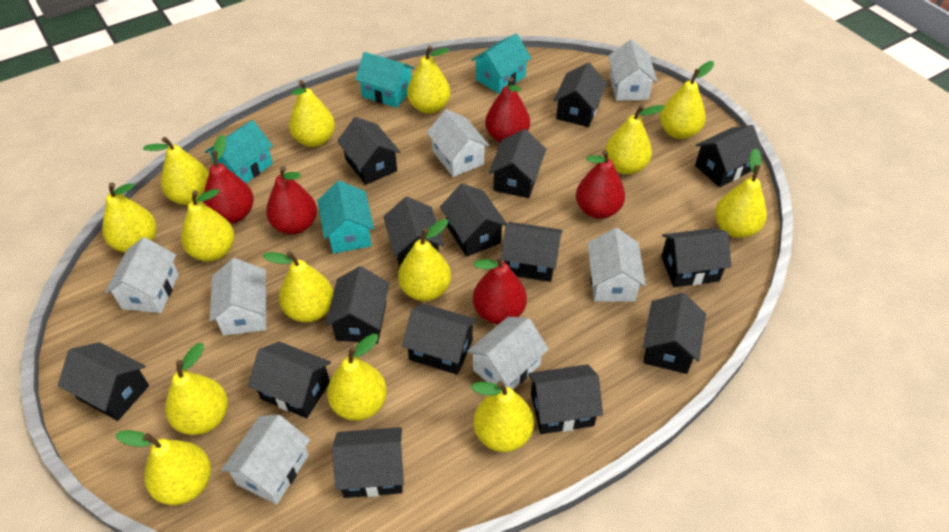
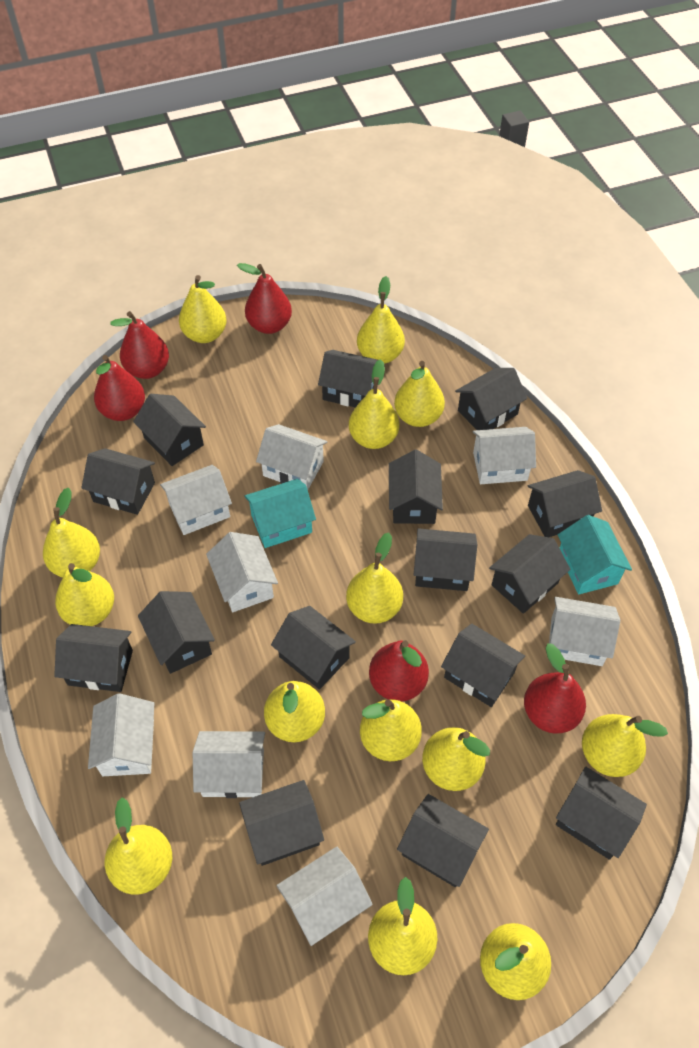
turquoise house: [205,120,273,183] [317,180,374,253] [355,52,415,108] [471,34,531,94] = 4 -> [245,479,316,548] [558,515,632,594] = 2
white house: [105,237,179,313] [210,258,266,336] [221,415,310,504] [426,109,490,177] [467,316,549,390] [588,228,646,302] [608,40,658,101] = 7 -> [88,693,154,776] [160,465,232,535] [193,731,265,798] [206,532,278,612] [256,424,328,490] [277,847,373,946] [473,427,536,484] [549,597,620,666] = 8

